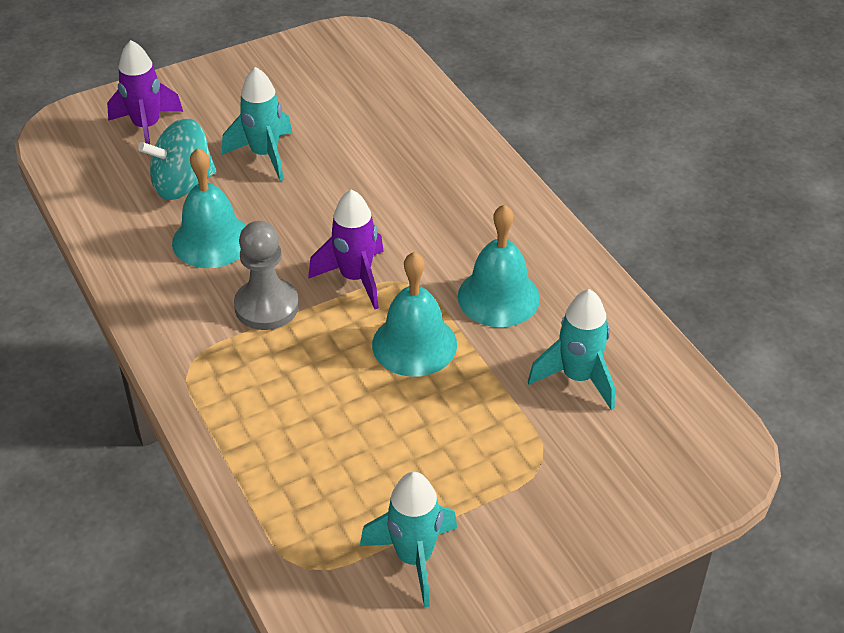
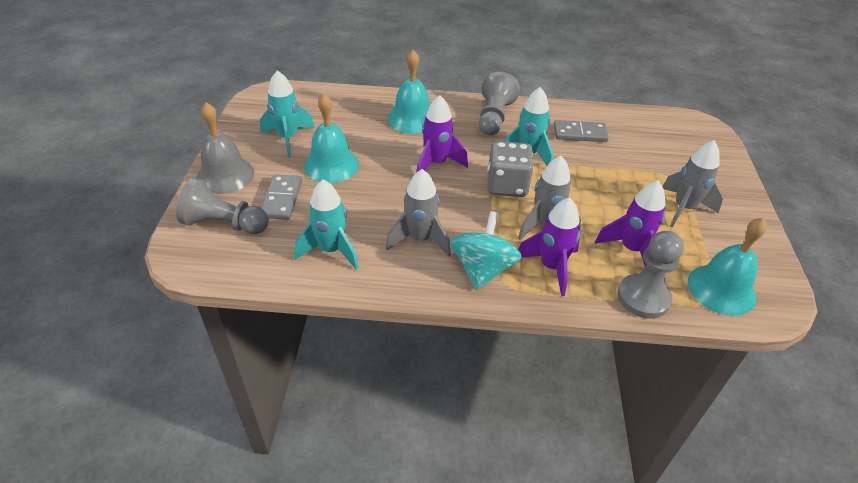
grey bell: none = 0 -> [197,102,254,194] = 1
grey dice: none = 0 -> [487,141,534,197] = 1
grey domino: none = 0 -> [261,175,302,220] [554,120,609,142] = 2
grey pawn: [234,221,299,330] = 1 -> [176,177,269,234] [479,72,520,135] [617,231,684,318] = 3
grey rocket: none = 0 -> [386,169,451,257] [518,156,581,240] [662,140,723,228] = 3
purple rocket: [107,40,183,155] [308,189,384,309] = 2 -> [416,95,468,173] [518,197,581,296] [595,180,665,267] = 3

